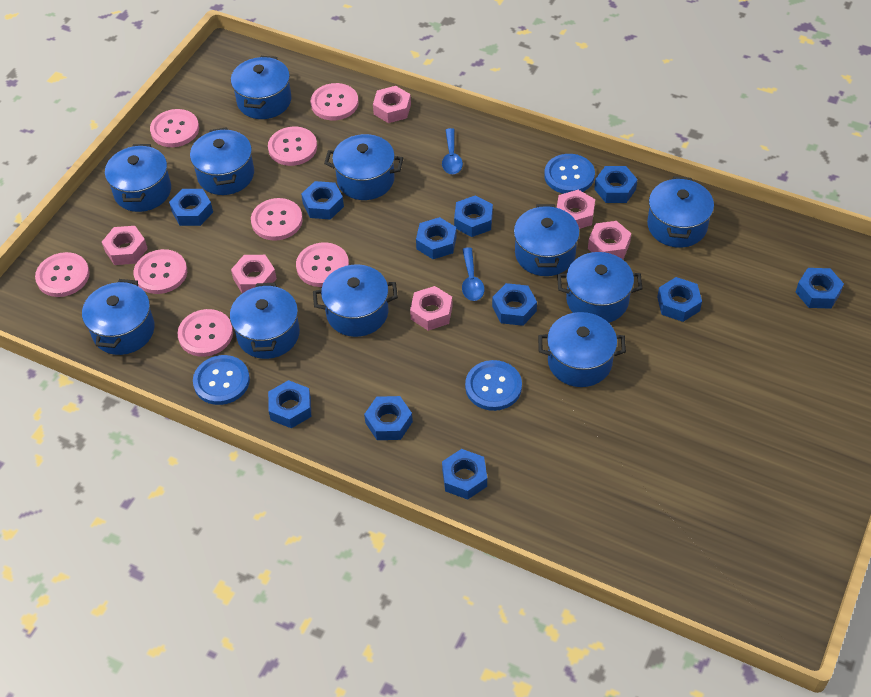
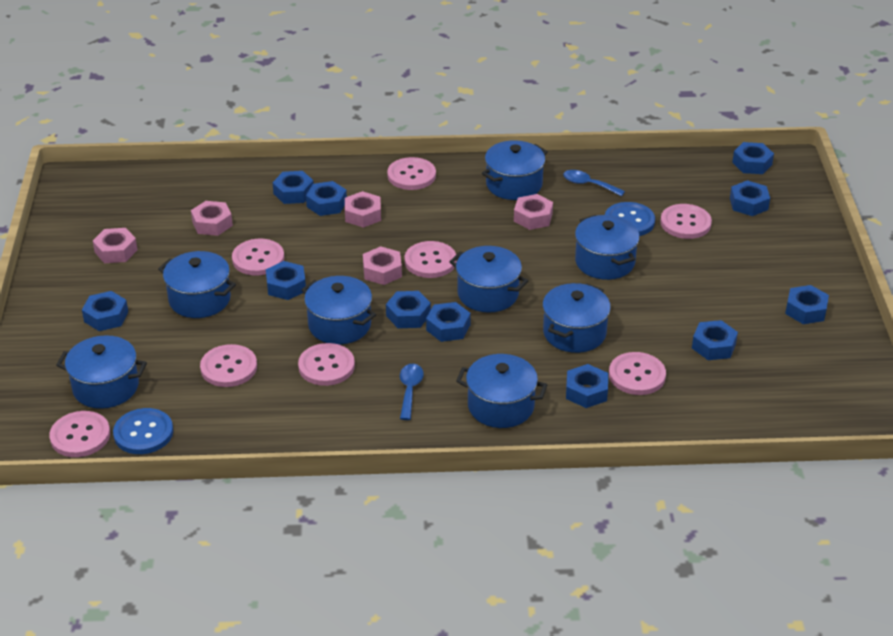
blue button: [193,355,250,405] [465,360,522,411] [544,154,595,194] = 3 -> [113,408,173,454] [605,202,655,236] = 2
blue pot: [82,279,155,355] [105,144,171,212] [190,127,254,195] [230,283,300,359] [231,56,292,119] [313,264,398,337] [324,134,403,200] [514,204,580,276] [538,312,626,387] [557,252,643,323] [647,176,714,248] = 11 -> [56,335,147,409] [158,251,236,318] [302,276,376,345] [450,246,529,313] [456,354,548,428] [482,140,548,200] [543,283,611,353] [575,215,640,280] = 8
pink nut: [102,226,148,265] [231,255,277,293] [373,86,411,123] [410,286,452,331] [557,190,595,229] [588,221,631,259] = 6 -> [93,228,138,263] [191,201,233,236] [345,191,381,228] [363,246,402,285] [514,194,553,230] = 5

